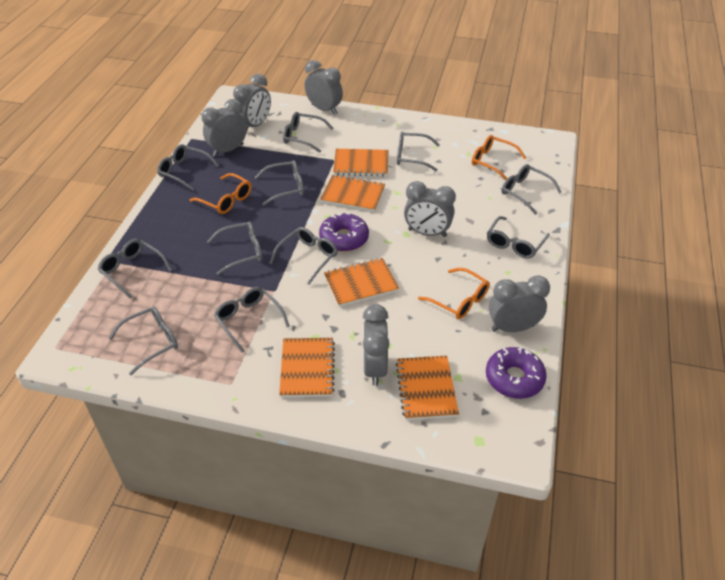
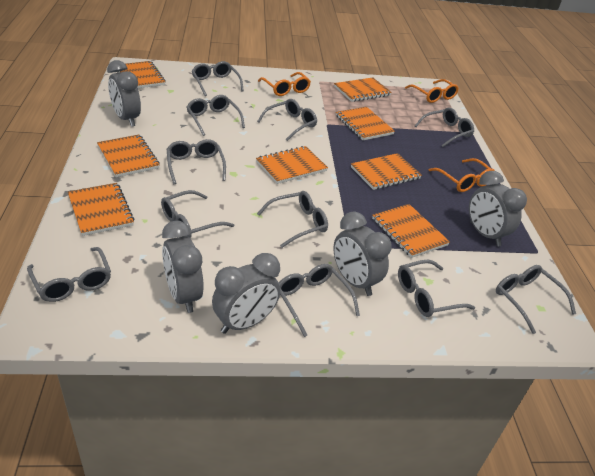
grey clock: [201,99,247,157] [233,74,271,133] [304,60,343,115] [363,304,390,386] [404,181,456,237] [489,275,550,332] = 6 -> [107,60,141,127] [162,221,204,313] [212,253,280,334] [333,212,391,296] [469,171,527,246] = 5
orange notebook: [279,338,335,397] [320,175,385,212] [324,258,399,307] [333,149,388,176] [395,356,459,420] = 5 -> [68,183,134,236] [97,135,160,177] [119,61,165,88] [256,146,328,184] [334,78,392,102] [336,107,395,140] [351,153,422,190] [372,204,450,258] = 8
purple donut: [319,213,369,252] [486,347,547,399] = 2 -> none = 0

